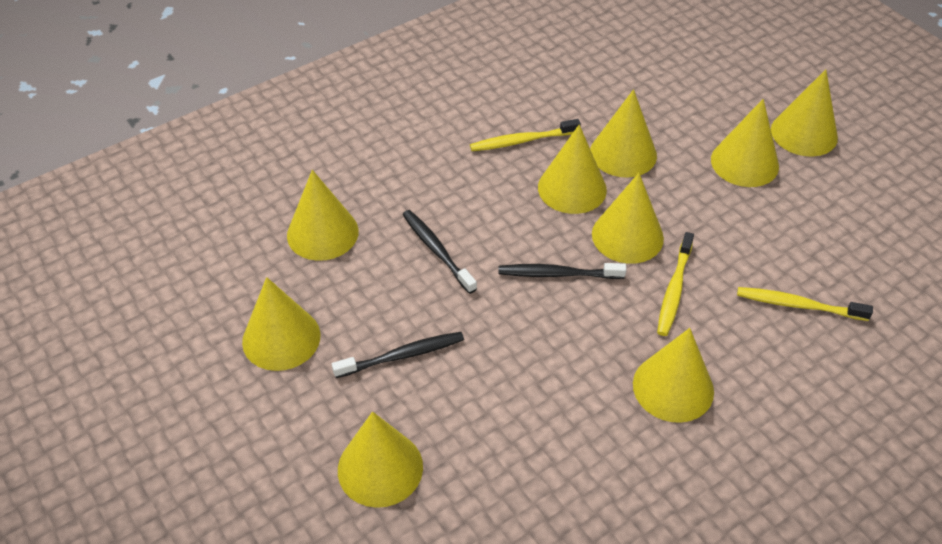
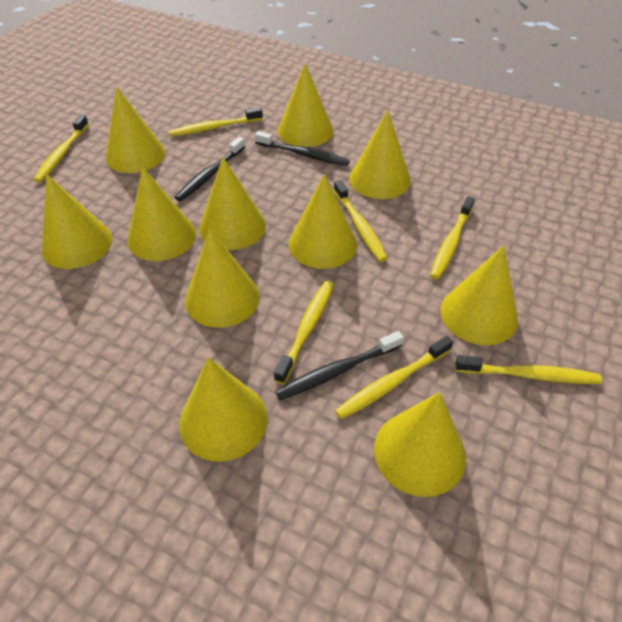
yellow cone: [242,277,320,371] [287,170,359,261] [338,412,423,508] [538,125,607,214] [590,89,657,178] [592,173,664,264] [633,328,714,423] [711,99,779,187] [771,69,838,157] = 9 -> [41,174,112,269] [106,86,165,173] [127,167,196,261] [179,357,267,462] [185,229,260,328] [199,157,266,250] [278,64,333,147] [289,174,357,269] [349,110,411,199] [374,392,466,497] [441,246,518,345] = 11
yellow toothbrush: [470,119,581,151] [657,232,694,336] [737,287,873,321] = 3 -> [33,115,89,183] [168,107,263,137] [274,281,334,384] [334,180,388,262] [335,336,453,419] [430,196,475,279] [455,355,602,384] = 7

